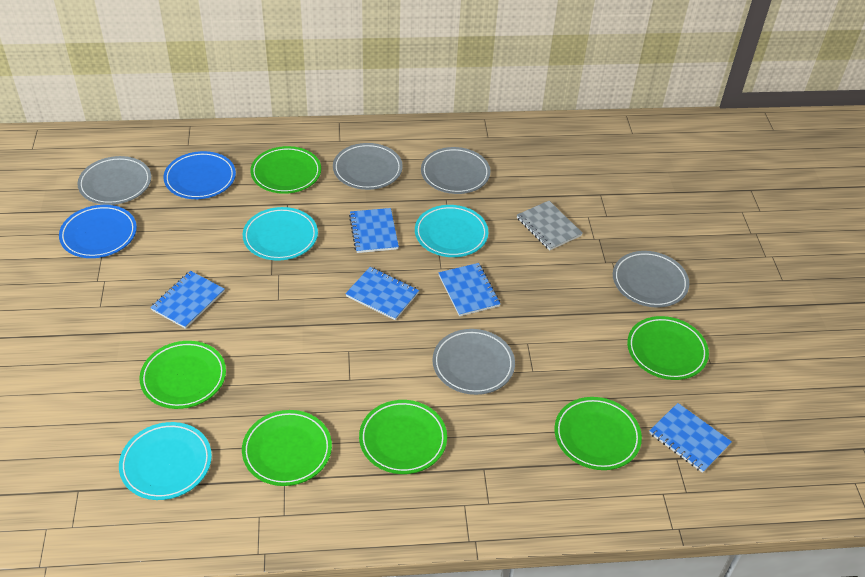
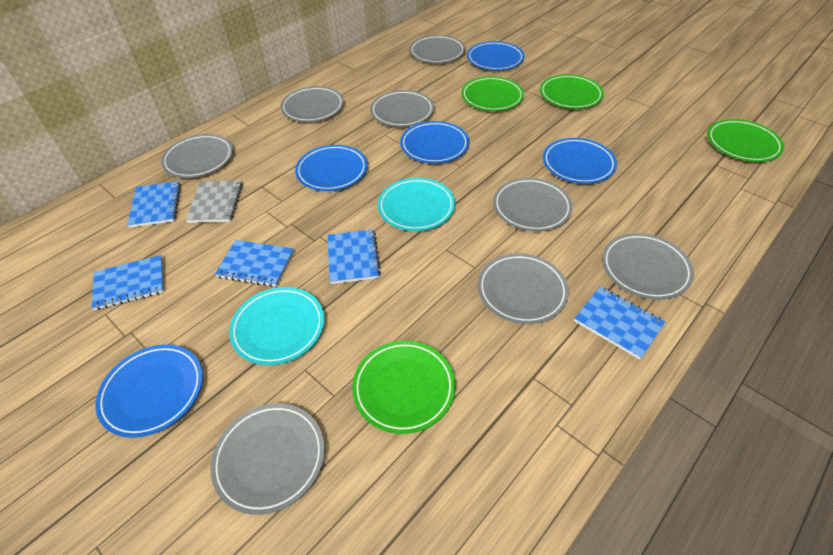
blue plate: [59,205,137,258] [164,151,236,199] = 2 -> [95,344,203,438] [295,145,368,191] [400,121,469,163] [467,41,525,70] [543,138,617,184] = 5
green plate: [140,341,226,409] [242,410,332,486] [250,146,321,194] [359,400,447,474] [554,397,642,470] [627,316,709,380] = 6 -> [352,341,455,434] [461,76,524,111] [540,74,604,109] [707,119,784,162] = 4
grey plate: [77,156,151,205] [333,143,403,190] [421,147,490,194] [432,329,515,395] [613,251,689,308] = 5 -> [161,134,233,178] [211,403,325,515] [280,86,344,122] [370,90,434,127] [409,35,465,63] [478,253,569,324] [493,178,573,232] [602,233,694,300] = 8
turquoise plate: [119,422,212,500] [243,207,318,261] [415,205,488,257] = 3 -> [229,287,324,365] [378,178,455,231] = 2

